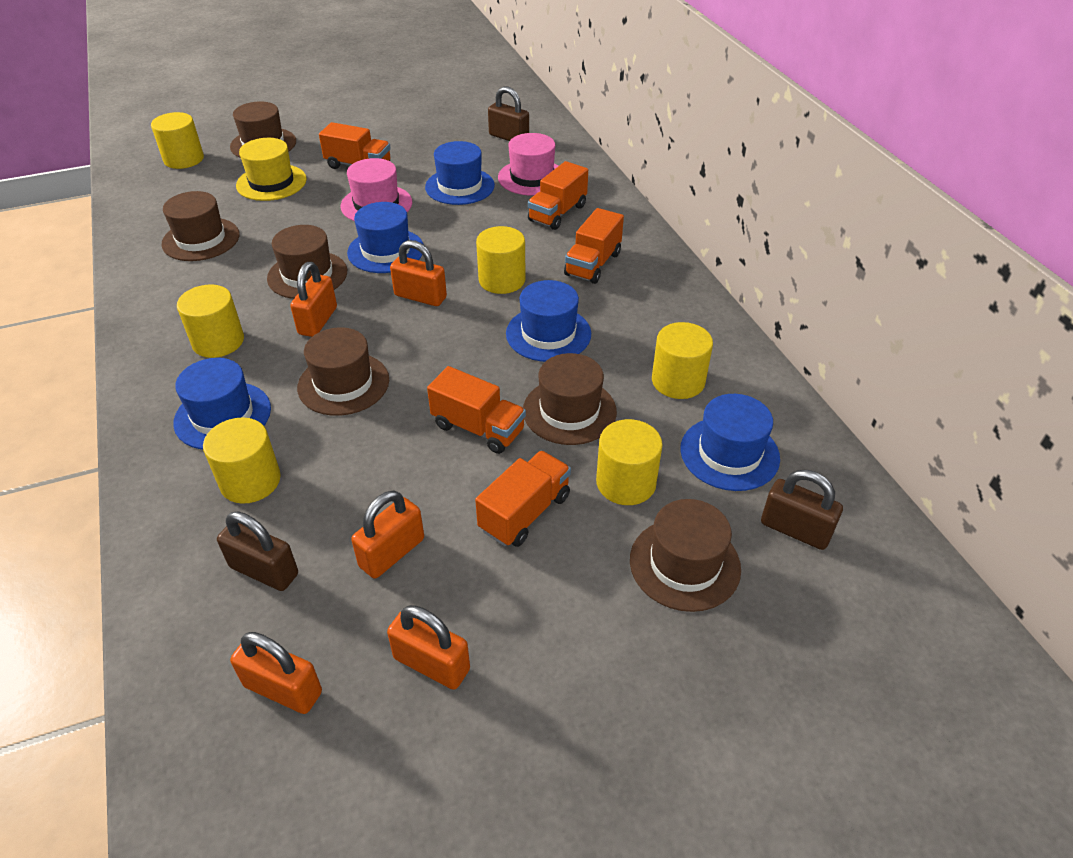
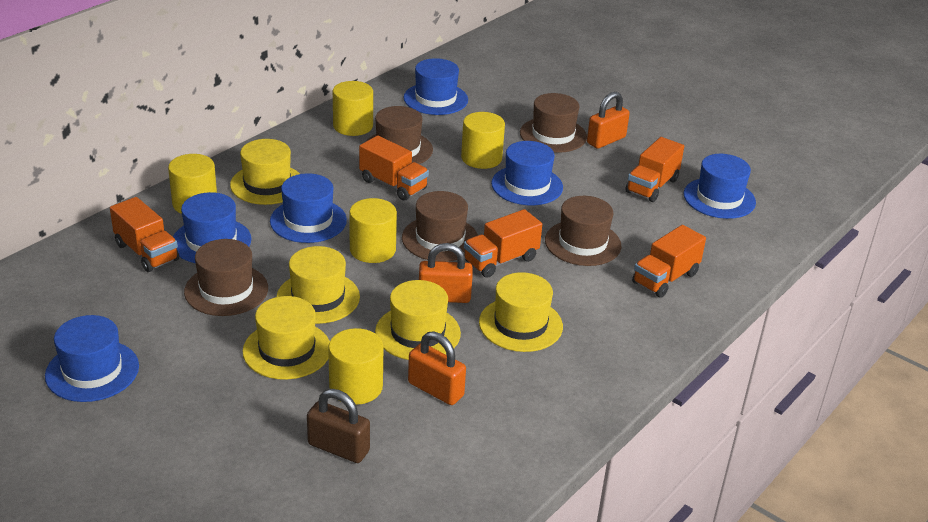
blue hat: [173,358,271,450] [347,202,424,273] [425,141,495,205] [506,280,591,362] [680,394,780,491] = 5 -> [45,315,139,402] [173,192,251,263] [270,173,347,243] [404,58,468,115] [491,141,563,205] [684,154,756,219] = 6
brown hat: [162,191,240,261] [230,102,296,158] [267,225,347,299] [297,327,389,416] [523,353,617,445] [630,499,741,612] = 6 -> [184,239,268,316] [367,106,433,164] [402,191,478,262] [520,93,587,153] [545,196,621,266] = 5
brown padlock: [217,511,298,591] [488,86,529,141] [761,470,843,550] = 3 -> [307,389,370,463] = 1
orange padlock: [230,632,322,714] [290,262,337,337] [351,491,424,578] [387,605,470,690] [390,240,447,306] = 5 -> [408,331,466,405] [419,243,473,303] [587,92,630,149] = 3
pink hat: [340,158,412,221] [498,133,558,195] = 2 -> none = 0
yellow cylinder: [151,112,204,169] [177,285,244,358] [203,418,281,504] [476,226,526,294] [596,419,663,505] [652,322,713,399] = 6 -> [168,154,217,214] [328,328,383,405] [333,81,373,136] [349,198,397,263] [461,112,505,169] = 5
yellow hat: [236,138,307,201] = 1 -> [230,139,300,205] [243,296,330,380] [276,246,360,324] [375,280,461,360] [479,272,563,352] = 5

